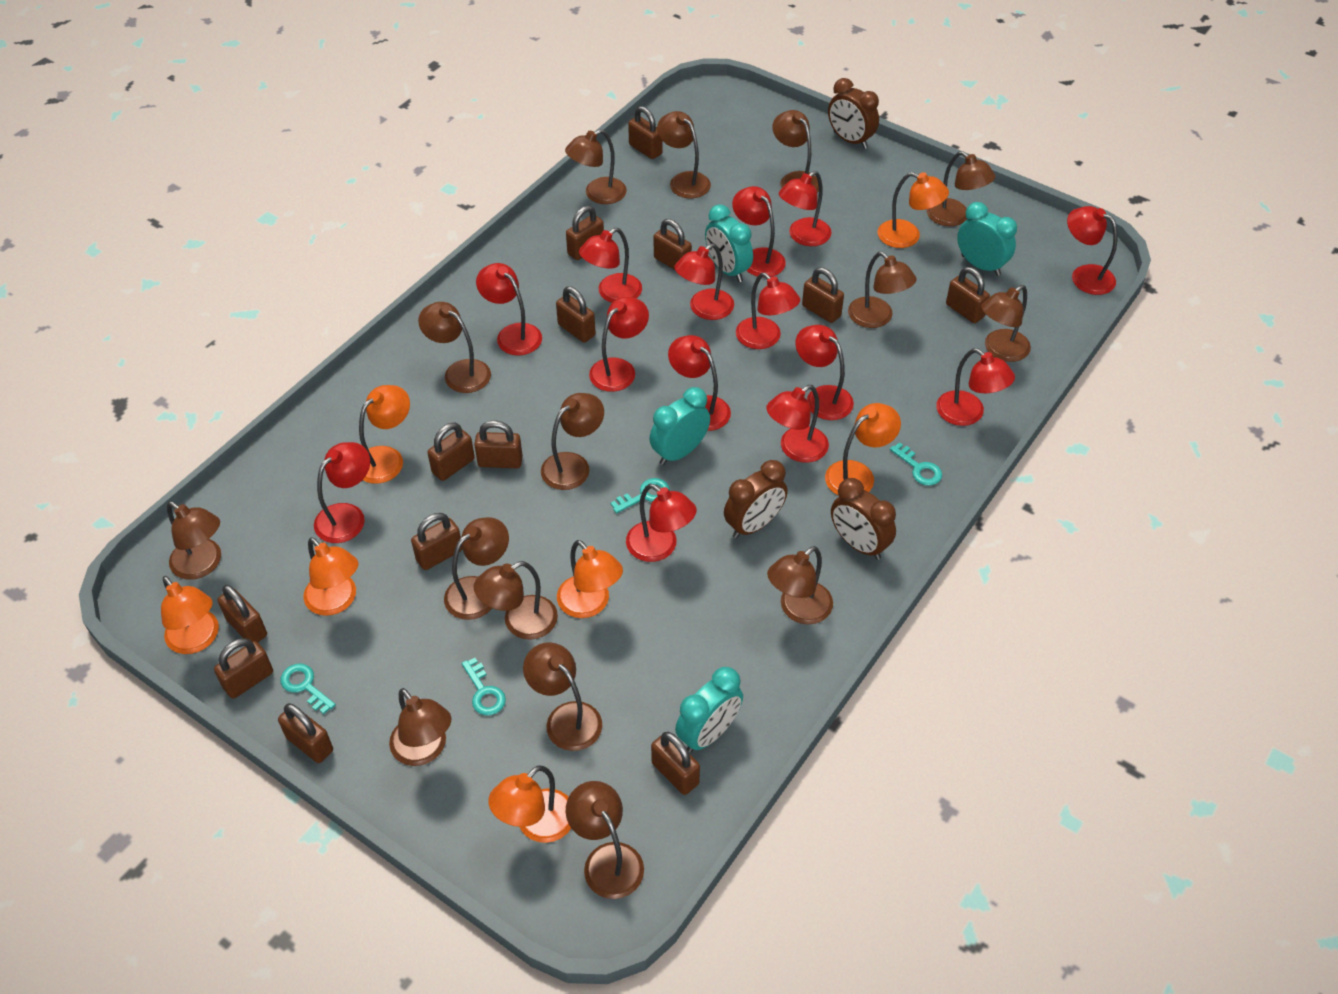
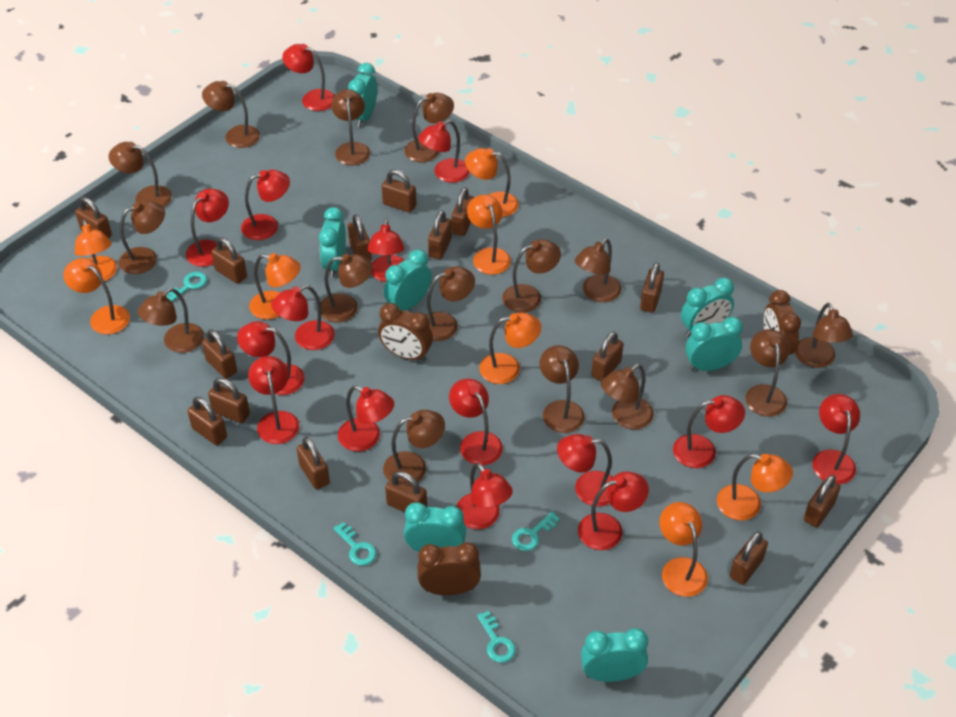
brown padlock: [214,638,273,699] [217,585,267,642] [278,703,333,763] [411,513,463,570] [428,423,475,481] [474,420,523,468] [556,286,595,342] [566,206,604,260] [628,106,662,159] [651,732,700,795] [654,219,692,270] [802,267,844,323] [946,267,990,323] = 13 -> [75,197,112,239] [188,397,227,445] [202,330,237,379] [208,378,250,424] [211,237,247,284] [297,437,330,490] [348,214,372,261] [382,169,417,213] [385,471,427,512] [428,210,452,259] [451,187,474,236] [591,332,623,382] [640,262,664,313] [730,532,768,585] [804,475,840,528] = 15
orange lamp: [161,576,219,654] [303,537,358,616] [359,385,410,484] [488,765,571,843] [557,540,623,618] [825,403,901,496] [877,172,949,248] = 7 -> [63,258,130,334] [75,219,117,281] [249,253,301,319] [465,148,519,217] [467,195,511,275] [479,312,541,384] [660,502,708,597] [717,454,793,520] = 8
red lamp: [314,442,370,543] [476,263,542,356] [579,228,642,303] [589,297,649,392] [626,484,697,562] [668,335,731,431] [674,244,734,320] [732,186,786,277] [736,273,800,349] [766,385,829,463] [779,171,832,246] [795,325,854,420] [936,348,1015,426] [1067,206,1118,295] = 14 -> [186,189,229,267] [237,321,305,395] [241,170,290,240] [248,356,299,444] [271,285,335,350] [282,44,335,111] [338,386,394,452] [367,218,404,282] [418,120,470,183] [449,379,503,465] [456,463,513,529] [557,434,613,507] [578,472,649,550] [673,395,745,468] [812,394,860,484] = 15
turquoise clock: [650,387,710,465] [675,667,743,753] [705,204,753,282] [957,202,1017,276] = 4 -> [319,207,346,277] [348,63,377,127] [384,249,432,310] [404,502,466,552] [581,628,648,682] [681,277,734,337] [685,317,743,371] = 7

